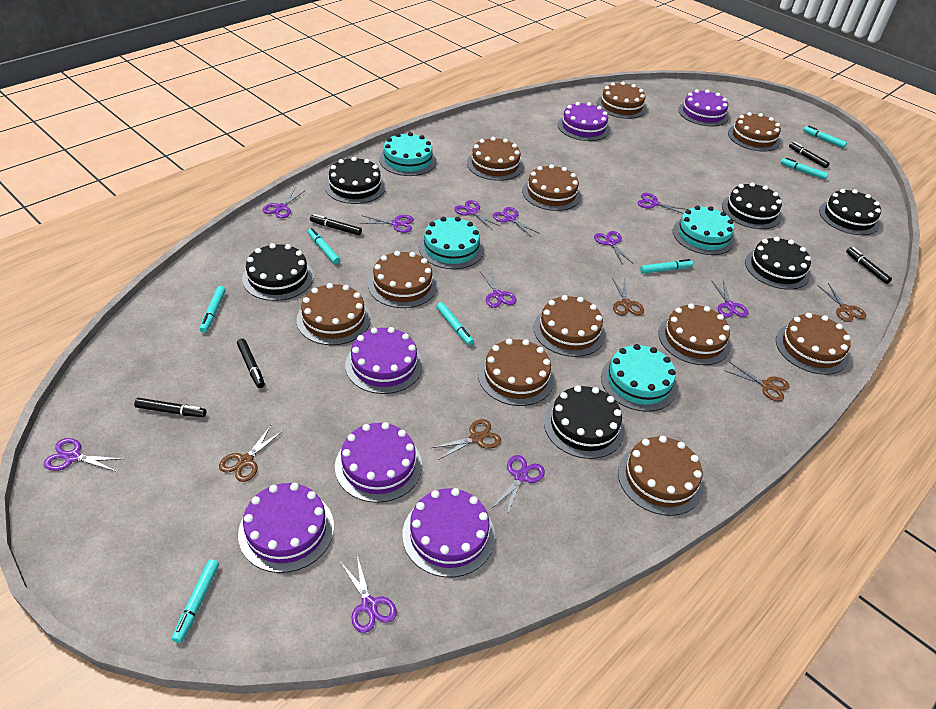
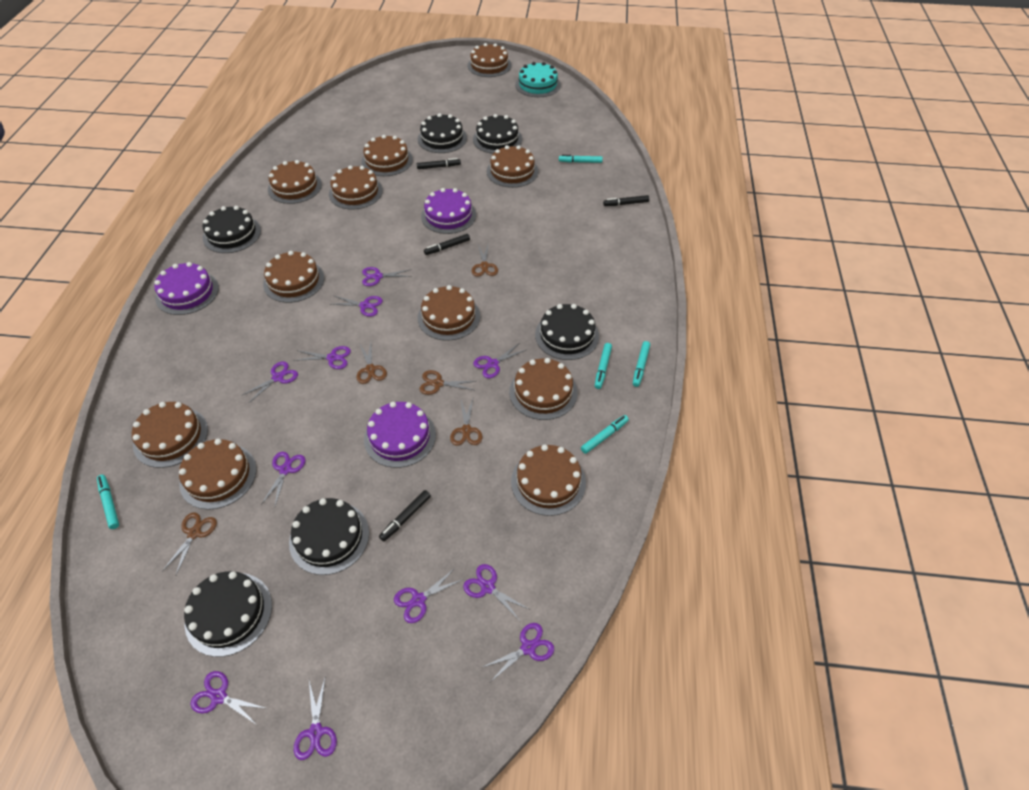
black marker: [134,398,206,417] [237,339,265,388] [310,214,362,235] [789,142,830,168] [846,247,892,284] = 5 -> [379,490,431,541] [417,158,461,169] [424,234,470,255] [603,195,649,206] = 4
purple cake: [238,483,334,573] [335,422,422,503] [345,327,423,394] [402,488,495,577] [558,102,610,141] [678,89,729,126] = 6 -> [154,262,219,315] [364,402,436,468] [421,188,476,234] = 3
turquoise cake: [379,132,437,176] [419,217,484,269] [601,344,677,412] [673,206,735,255] = 4 -> [515,62,561,97] = 1
turquoise marker: [172,559,219,643] [200,286,226,333] [308,228,340,264] [436,302,474,346] [640,259,693,274] [781,158,829,180] [803,126,847,148] = 7 -> [97,475,119,529] [559,155,603,163] [581,415,629,454] [595,343,612,389] [633,341,650,387] = 5

